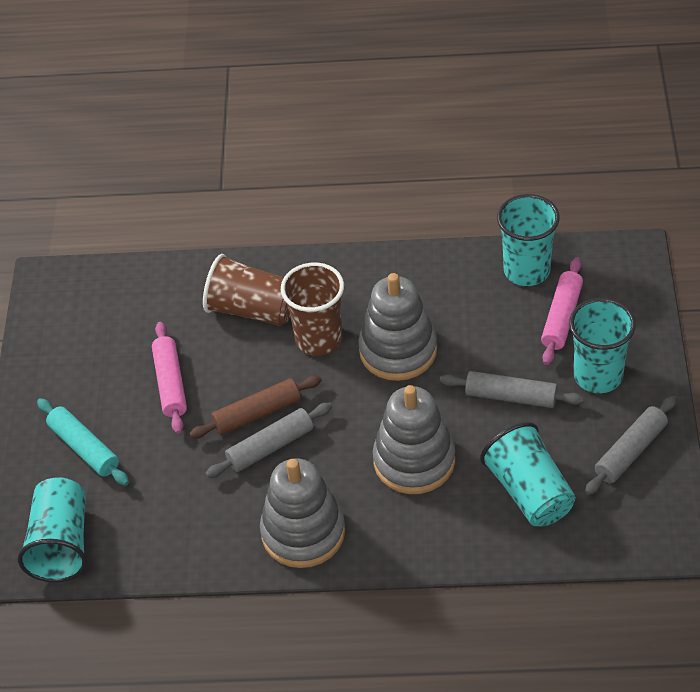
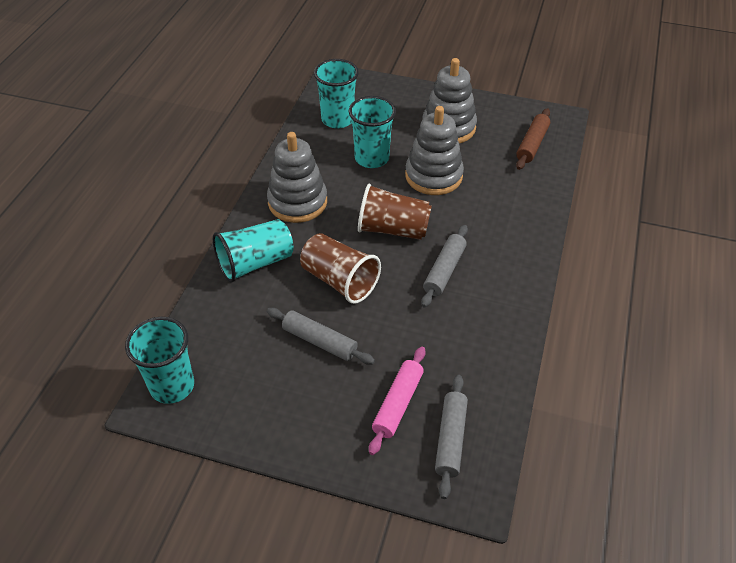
pink rolling pin: [152,322,187,434] [541,257,583,365] = 2 -> [369,347,426,455] = 1
turquoise rolling pin: [37,398,129,486] = 1 -> none = 0

